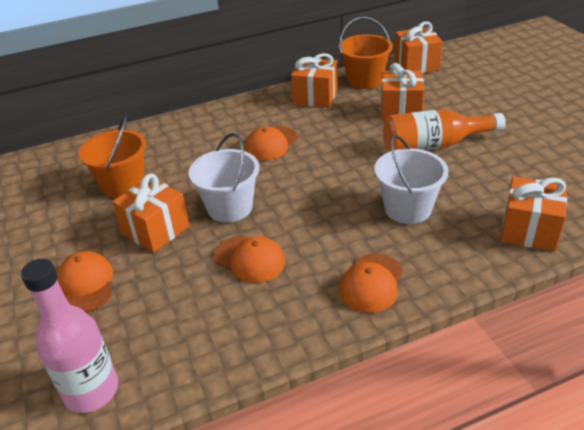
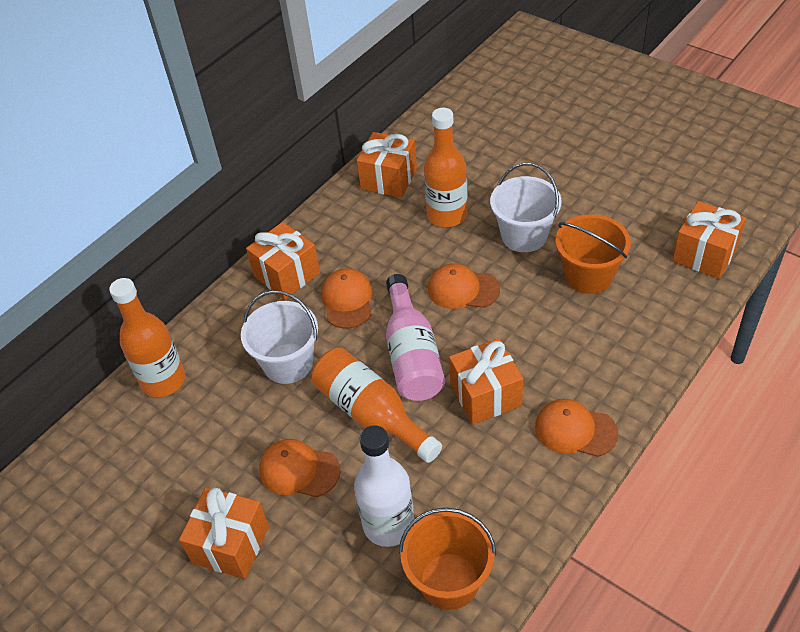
orange bottle: [383,109,506,152] = 1 -> [109,278,185,397] [312,347,442,463] [424,108,468,227] = 3
white bottle: none = 0 -> [354,425,414,547] = 1

